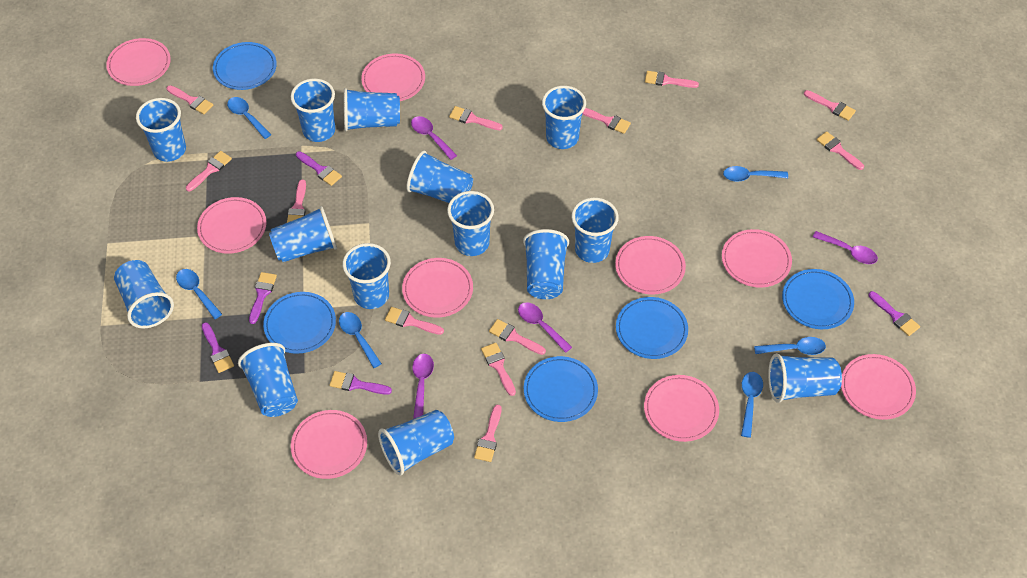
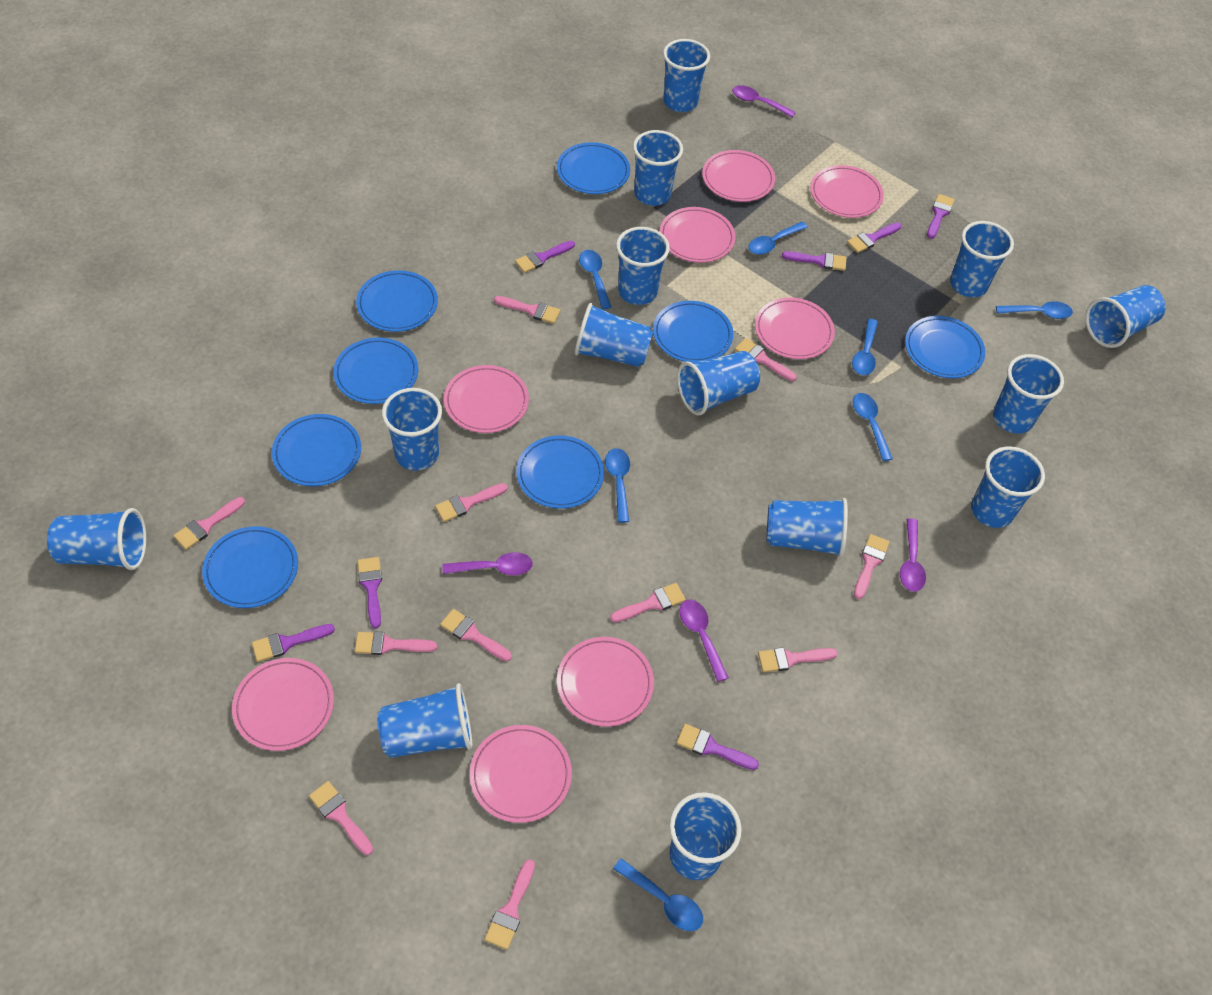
blue plate: [213,42,277,90] [263,292,336,354] [524,356,598,422] [616,297,688,359] [782,269,854,329] = 5 -> [202,526,298,608] [272,414,361,486] [333,338,419,404] [356,270,438,332] [516,435,604,509] [557,142,630,194] [653,301,733,363] [905,316,985,378] = 8
blue spoon: [176,269,222,319] [227,97,271,139] [339,312,382,368] [723,166,788,182] [741,372,763,438] [754,337,826,355] = 6 -> [579,250,611,309] [605,448,630,523] [613,858,703,931] [748,222,808,255] [852,319,878,375] [853,393,893,461] [996,301,1073,319] = 7
pink brush: [167,85,213,114] [186,151,232,191] [287,179,306,223] [385,307,444,335] [449,106,503,130] [474,405,501,462] [481,343,516,396] [489,319,546,355] [582,108,631,134] [645,71,699,88] [804,90,856,121] [816,131,864,170] = 12 -> [173,497,245,550] [309,781,373,855] [355,632,437,655] [435,483,508,522] [440,609,512,662] [485,859,535,950] [494,296,560,324] [610,583,686,622] [735,338,797,381] [758,647,838,672] [854,534,890,599] = 11
pink plate: [106,38,171,86] [197,197,267,254] [291,410,367,479] [361,54,425,101] [402,258,473,318] [615,236,686,294] [644,375,719,442] [722,229,792,287] [841,354,916,420] = 9 -> [232,658,334,751] [444,365,529,433] [470,725,572,823] [557,637,654,727] [660,207,736,263] [702,150,775,202] [755,297,835,359] [810,165,884,218] = 8
purple brush: [202,322,234,373] [249,272,277,324] [296,151,342,186] [329,371,392,395] [868,291,920,336] = 5 -> [252,624,335,662] [357,557,382,628] [515,241,575,273] [677,724,759,770] [782,251,846,271] [847,222,901,253] [927,194,955,239] = 7

